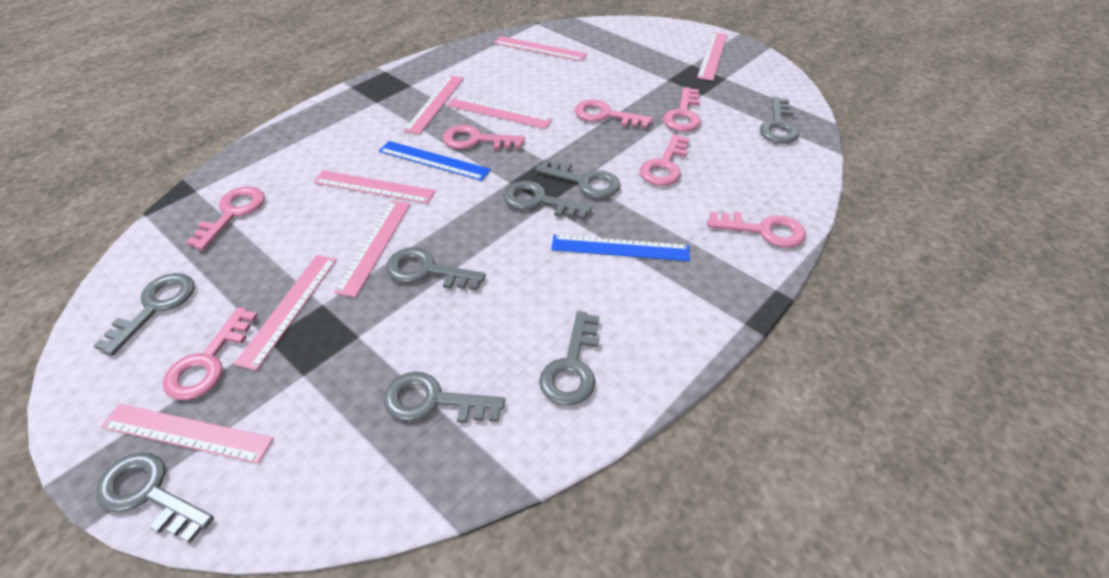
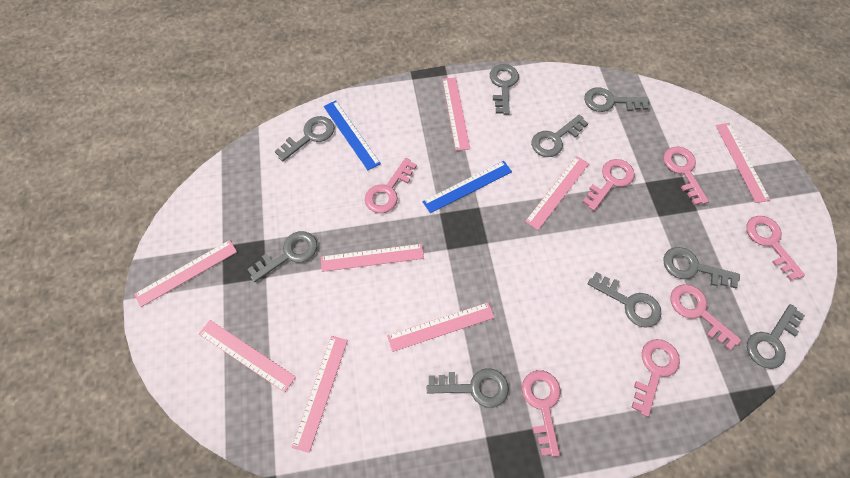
grey key: [93,273,194,356] [96,452,214,543] [384,372,505,423] [386,247,486,291] [503,181,592,220] [535,159,620,198] [539,311,599,406] [760,97,799,143] = 8 -> [247,231,317,282] [275,116,335,162] [427,368,509,408] [490,64,519,115] [531,115,588,157] [584,87,649,112] [588,272,662,328] [663,247,740,288] [747,304,805,369] = 9

